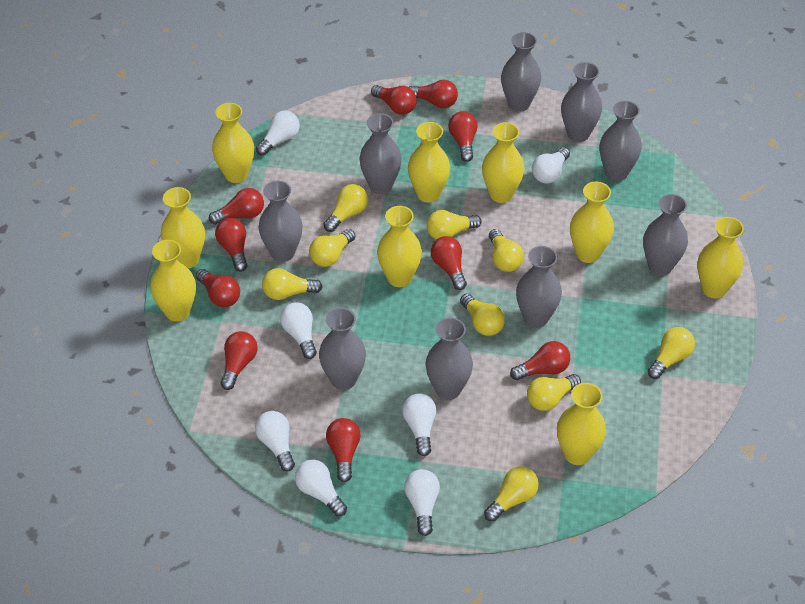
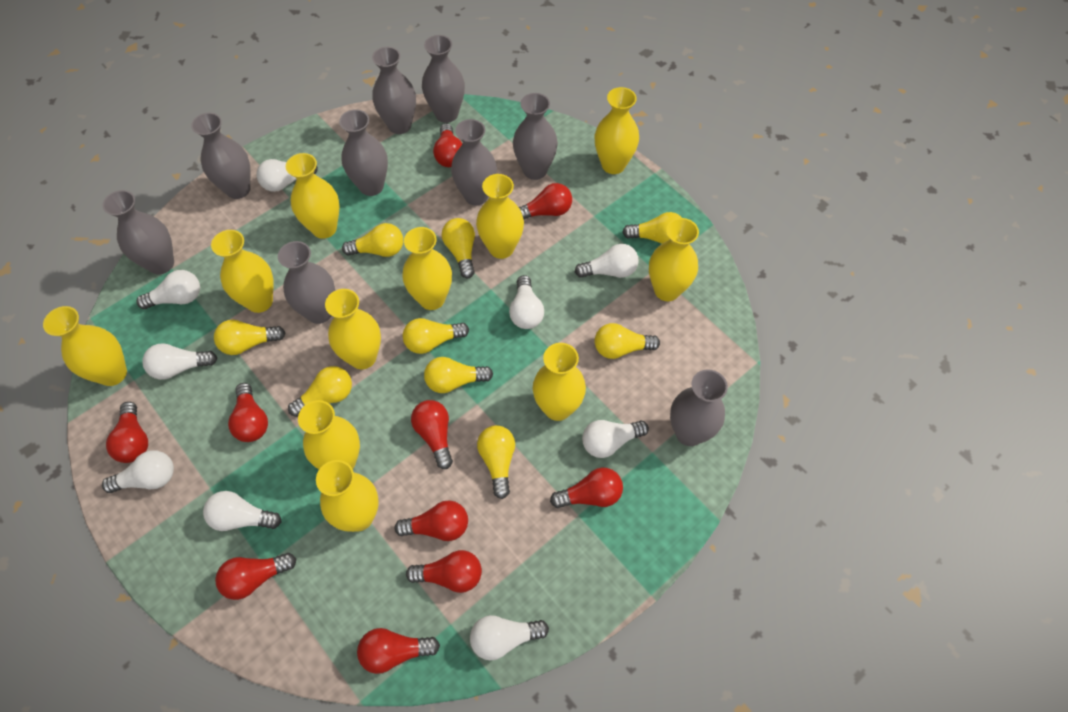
white light bulb: [255,411,295,472] [256,111,300,156] [280,302,317,359] [295,460,347,516] [402,394,436,456] [404,469,440,536] [532,147,570,184] = 7 -> [102,451,174,493] [136,270,200,309] [142,343,217,380] [203,491,281,531] [256,159,318,192] [470,615,549,661] [509,275,544,329] [575,244,639,278] [582,420,649,458] = 9
yellow vase: [150,240,196,322] [161,187,205,268] [212,103,254,183] [377,206,422,287] [408,122,450,203] [482,122,524,203] [557,383,606,465] [570,182,614,263] [698,217,744,299] = 9 -> [43,306,127,386] [211,230,274,313] [286,153,339,239] [298,400,360,469] [316,460,379,532] [325,289,381,369] [402,227,452,310] [476,174,524,259] [533,343,586,421] [595,87,639,174] [649,218,699,301] = 11

